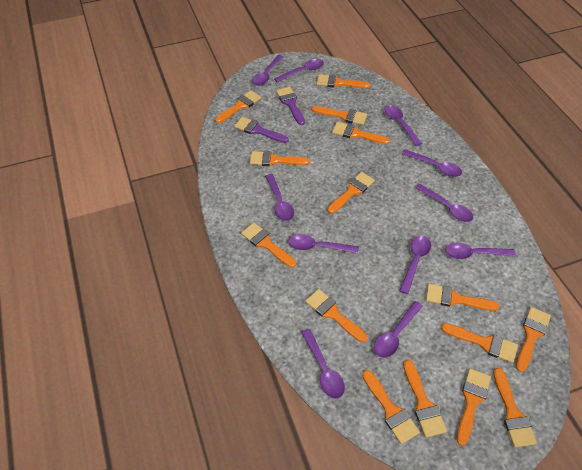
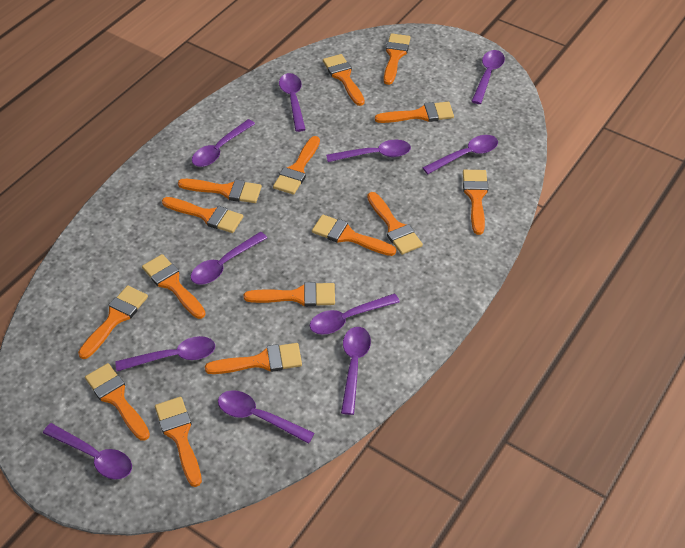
purple brush: [234,117,289,143] [276,87,305,125] = 2 -> none = 0

